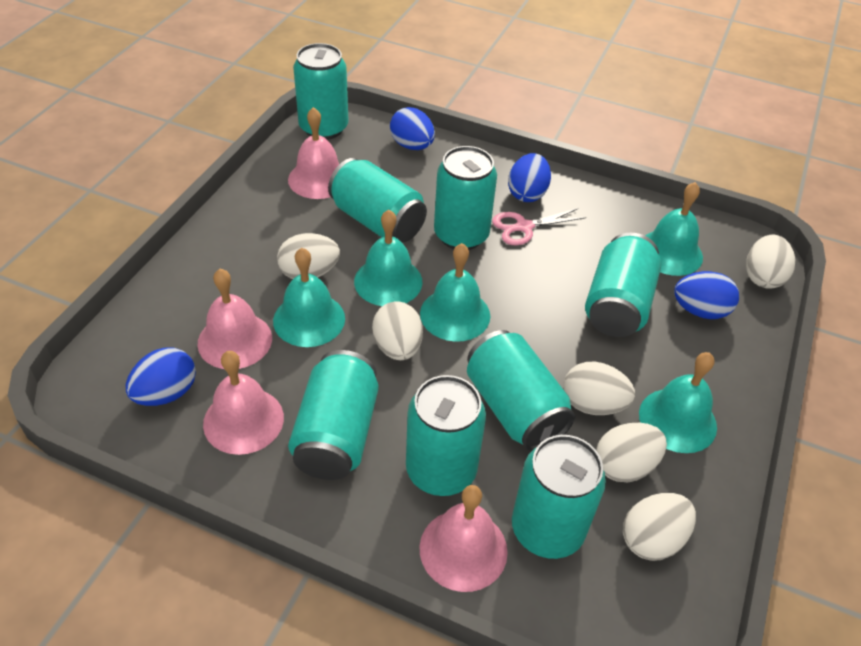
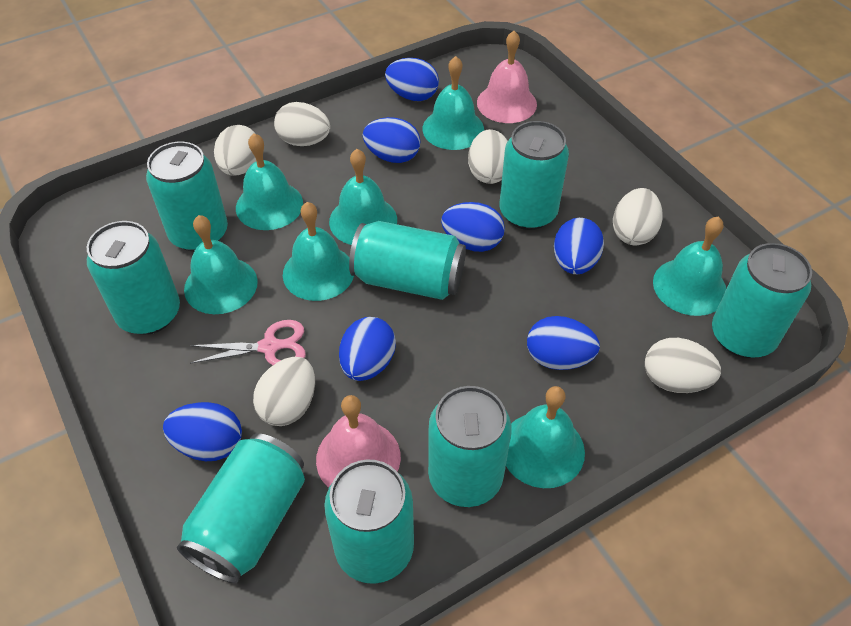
blue egg: [126,348,196,406] [390,107,435,150] [508,153,551,202] [674,271,739,319] = 4 -> [163,402,242,461] [339,317,396,381] [363,117,420,163] [385,58,439,101] [441,202,505,252] [527,316,600,370] [554,218,604,274] = 7
pink bell: [197,269,272,369] [203,351,284,455] [288,107,339,199] [420,485,508,592] = 4 -> [316,395,401,488] [477,31,537,123] = 2
turquoise bell: [273,248,345,347] [354,210,422,306] [420,243,490,342] [639,352,717,453] [645,182,703,276] = 5 -> [184,215,258,314] [236,133,303,230] [283,202,354,301] [329,149,397,245] [422,56,484,150] [506,386,585,488] [653,216,726,316] = 7

